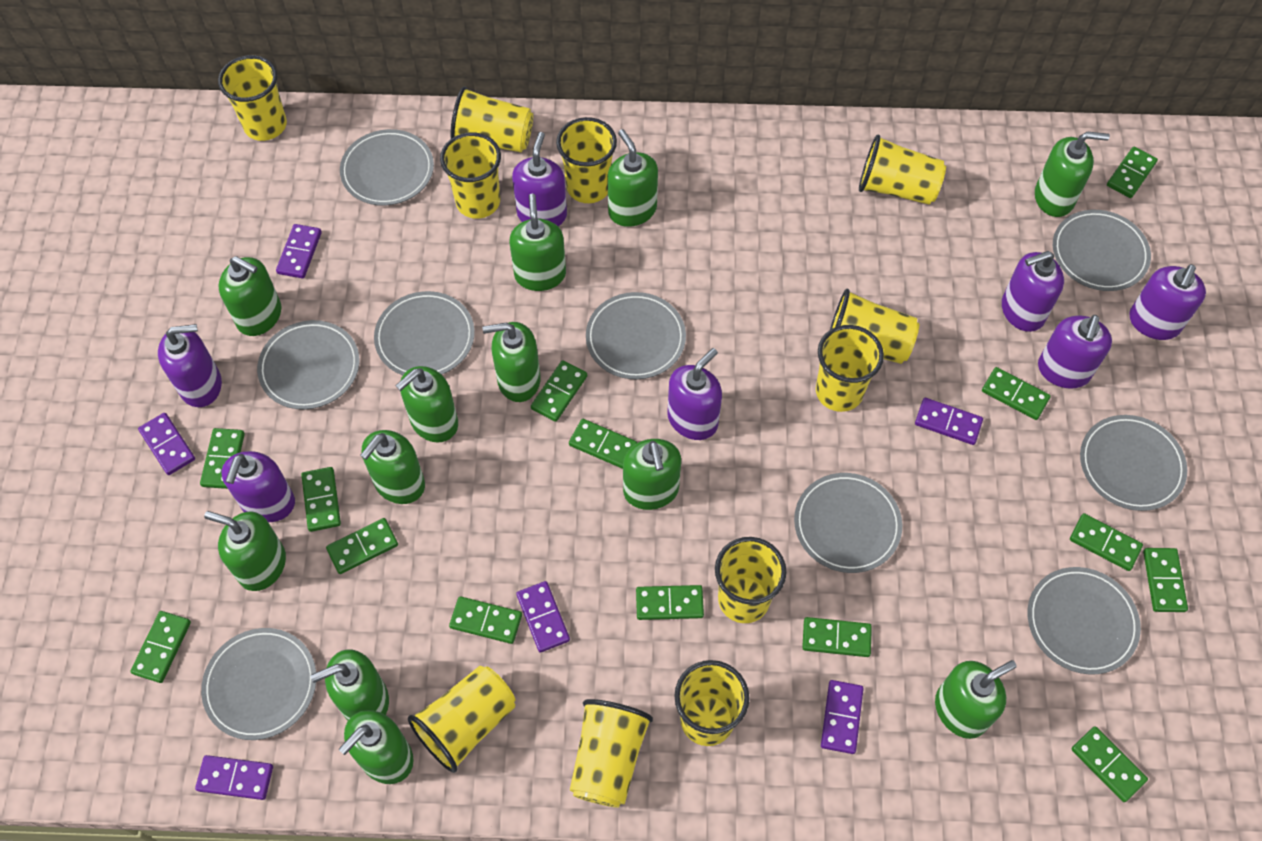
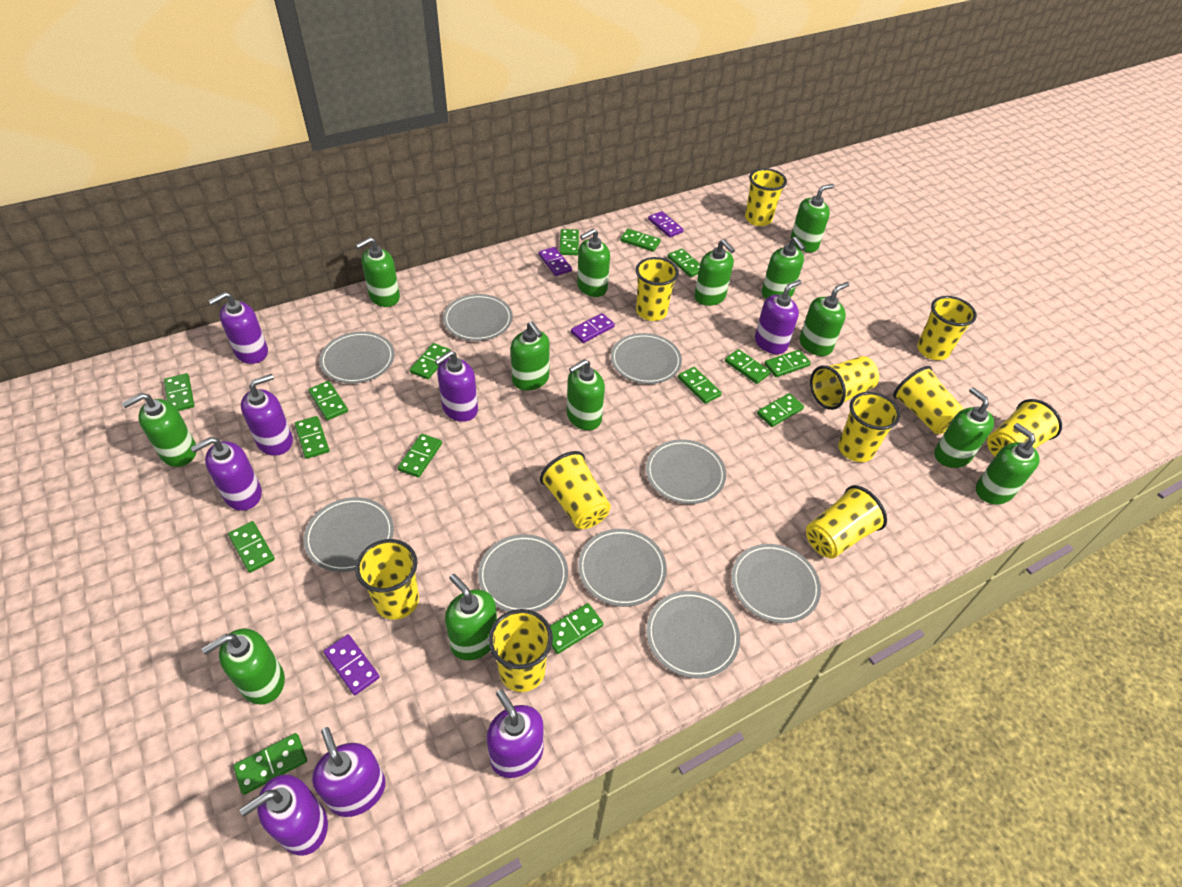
green domino: [130,611,191,683] [200,428,245,489] [301,467,341,532] [326,518,398,574] [449,596,522,644] [531,360,587,422] [569,419,637,469] [636,585,704,620] [802,617,872,657] [982,367,1051,420] [1070,513,1143,571] [1071,726,1148,802] [1107,147,1158,198] [1143,548,1188,612] = 14 -> [164,373,194,411] [228,521,275,573] [233,733,307,795] [294,416,329,459] [308,381,348,420] [398,434,442,478] [410,343,451,379] [550,603,603,654] [560,229,579,255] [620,229,661,252] [668,249,700,277] [678,367,722,404] [725,349,771,384] [757,393,804,427] [764,350,811,377] = 15
green soap dispenser: [204,511,286,591] [218,256,281,336] [311,649,389,720] [339,710,414,784] [360,430,425,504] [396,366,458,442] [483,322,541,402] [509,194,566,291] [607,129,658,227] [623,439,681,510] [935,660,1017,739] [1035,132,1110,217] = 12 -> [122,393,196,467] [202,628,285,705] [356,237,400,307] [445,574,497,660] [510,321,550,390] [567,359,605,430] [577,229,610,297] [694,239,735,306] [762,237,805,299] [790,184,834,253] [799,282,849,356] [934,387,994,468] [976,423,1040,504] = 13
purple domino: [138,413,195,475] [195,755,273,800] [276,224,322,278] [516,581,570,653] [821,680,864,754] [915,398,983,445] = 6 -> [323,634,380,695] [539,247,572,276] [571,313,615,343] [648,211,684,237] = 4
purple soap dispenser: [158,324,222,407] [222,451,295,522] [512,132,567,226] [667,348,722,440] [1002,251,1064,332] [1038,315,1112,389] [1129,264,1206,340] = 7 -> [190,437,262,511] [209,292,268,364] [240,774,328,856] [241,374,293,456] [312,727,386,817] [435,350,478,422] [487,689,544,778] [755,280,802,354] = 8

